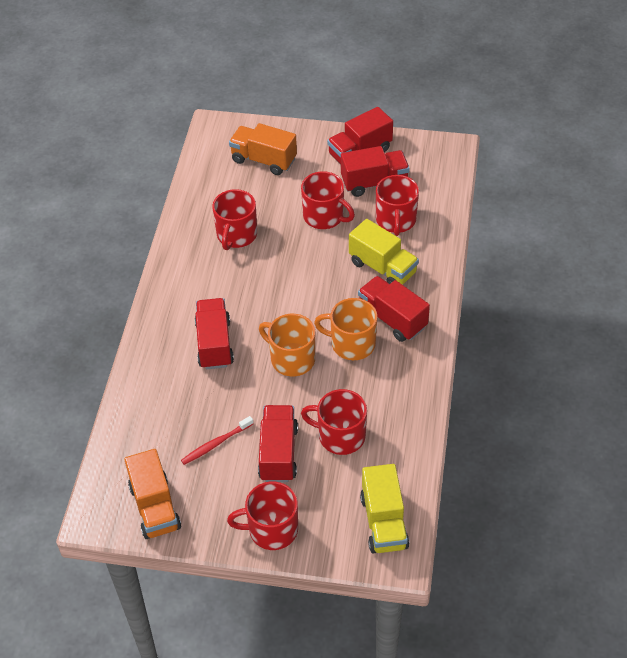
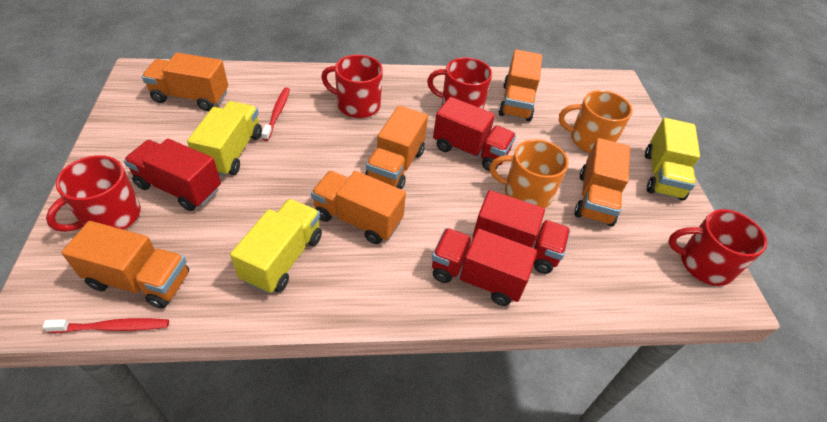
orange truck: [124,449,181,539] [229,123,297,175] = 2 -> [61,221,189,309] [142,53,228,111] [311,171,406,244] [365,105,428,190] [499,49,542,122] [575,138,630,227] = 6
red mug: [212,189,257,250] [227,482,298,550] [301,171,355,229] [301,389,367,455] [376,175,419,236] = 5 -> [46,155,141,232] [321,54,383,118] [427,57,492,109] [668,209,767,286] = 4
red toothbrush: [181,416,253,465] = 1 -> [43,318,169,333] [261,88,290,141] = 2
red truck: [195,298,234,369] [258,405,298,482] [327,107,393,164] [341,146,410,197] [358,276,430,342] = 5 -> [124,139,221,211] [432,228,537,306] [433,97,516,171] [473,190,570,274] = 4
yellow truck: [349,219,419,285] [360,464,409,553] = 2 -> [187,101,262,176] [230,199,322,294] [645,118,700,201] = 3

